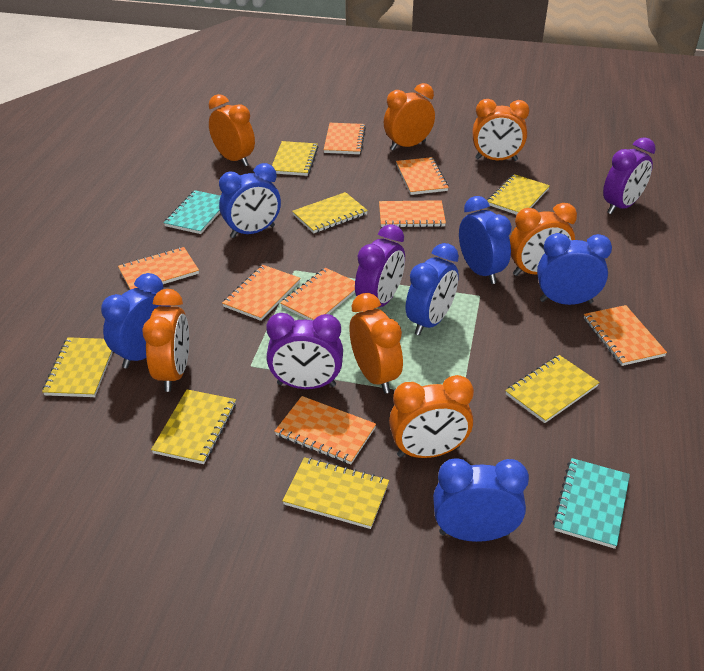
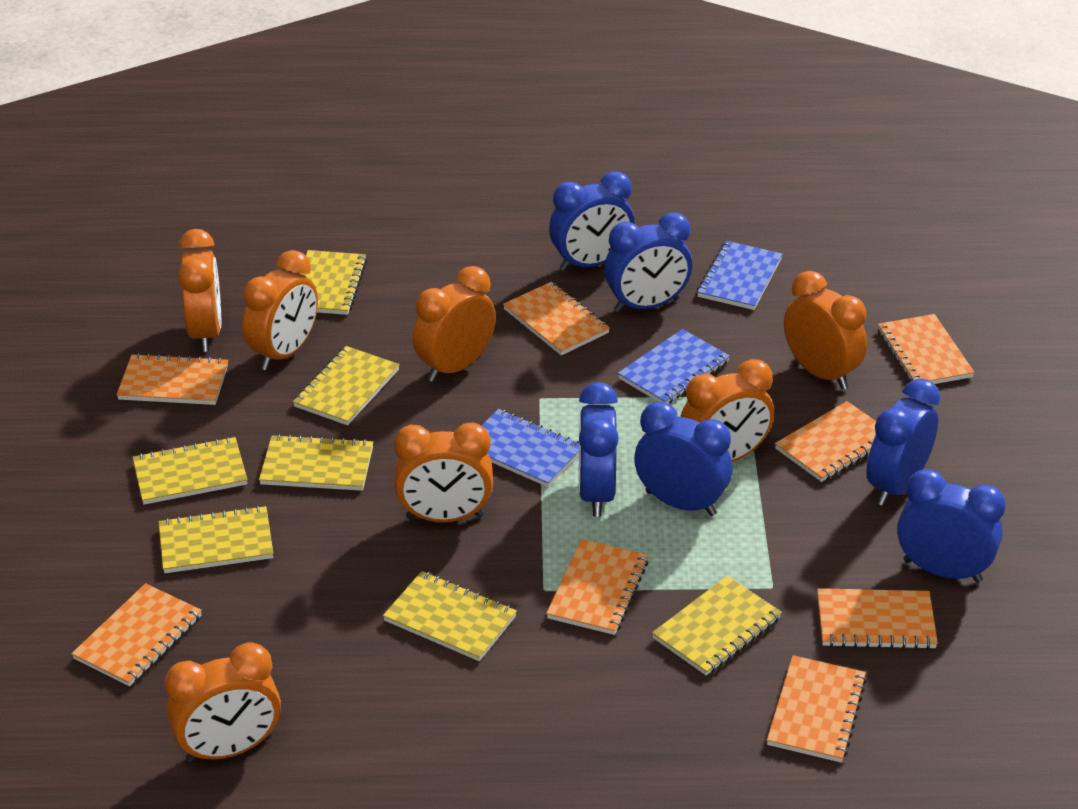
blue notebook: none = 0 -> [481,409,579,487] [618,329,730,404] [697,241,782,310] = 3
purple clock: [266,313,343,389] [355,224,405,307] [603,137,656,214] = 3 -> none = 0
turquoise notebook: [164,190,220,234] [553,458,630,549] = 2 -> none = 0

